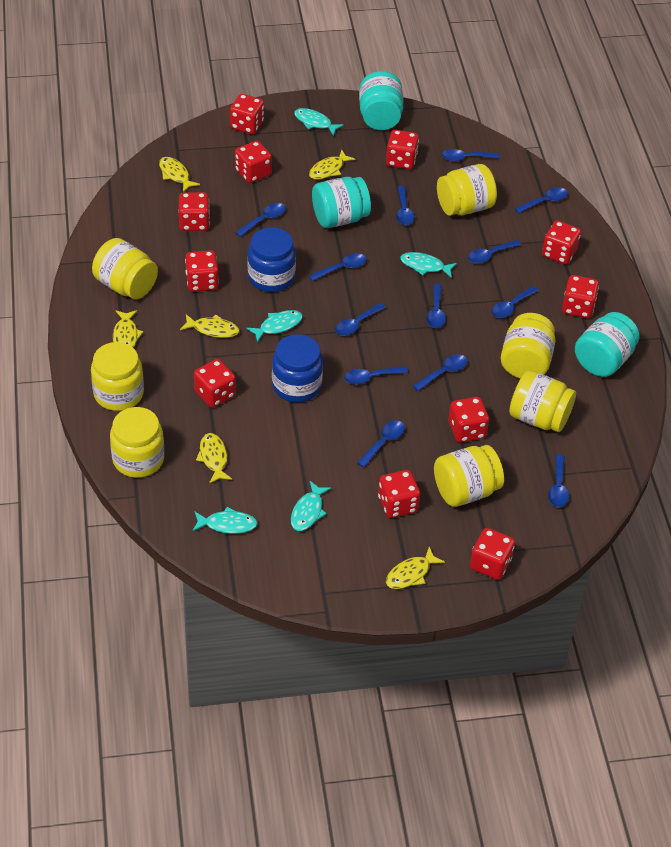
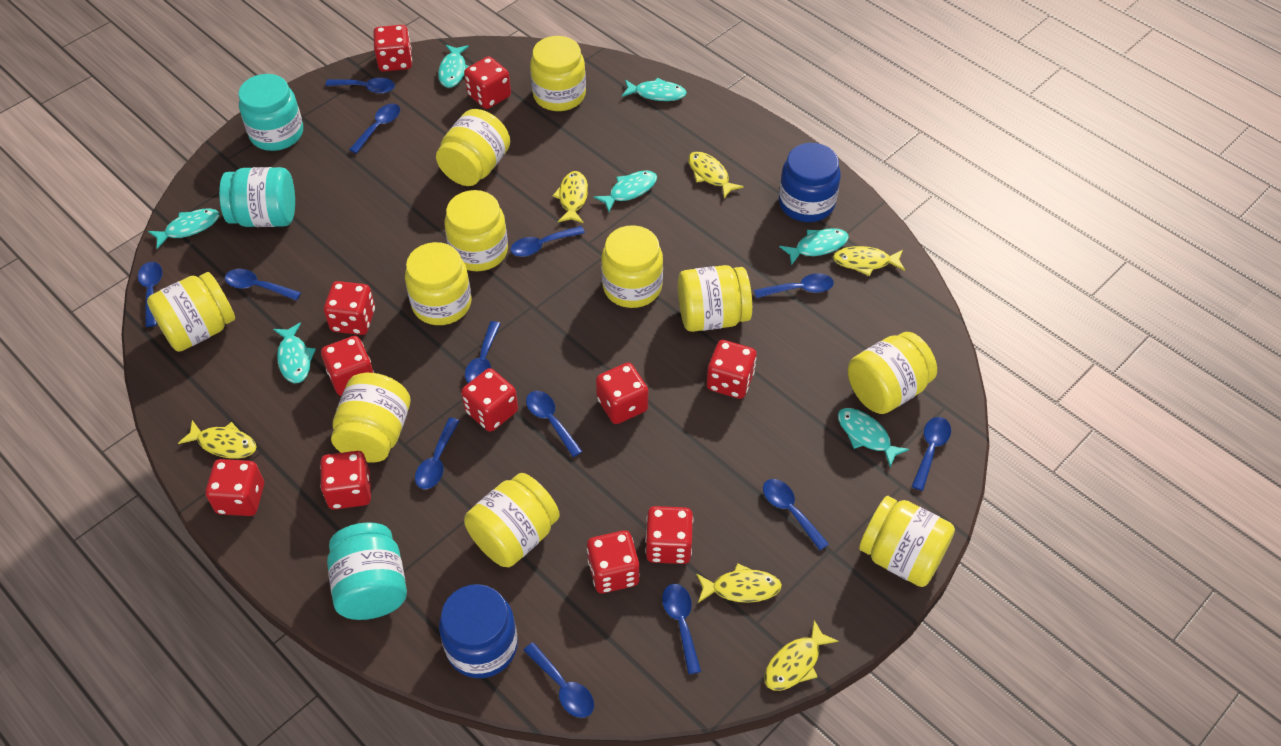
turquoise fish: [192,507,258,534] [246,310,303,343] [291,481,331,531] [294,108,344,136] [400,252,457,278] = 5 -> [148,208,219,249] [273,322,316,383] [438,45,469,88] [594,170,657,212] [622,78,687,101] [779,228,849,265] [838,408,909,467] = 7
yellow jar: [91,342,144,411] [92,238,158,299] [110,407,164,478] [434,445,504,507] [437,164,497,216] [501,313,556,379] [509,370,576,432] = 7 -> [147,272,235,352] [331,373,410,462] [405,242,472,325] [436,109,510,186] [444,190,508,271] [464,473,560,567] [530,36,586,111] [601,225,663,308] [678,265,752,332] [848,332,937,414] [859,496,955,587] = 11

